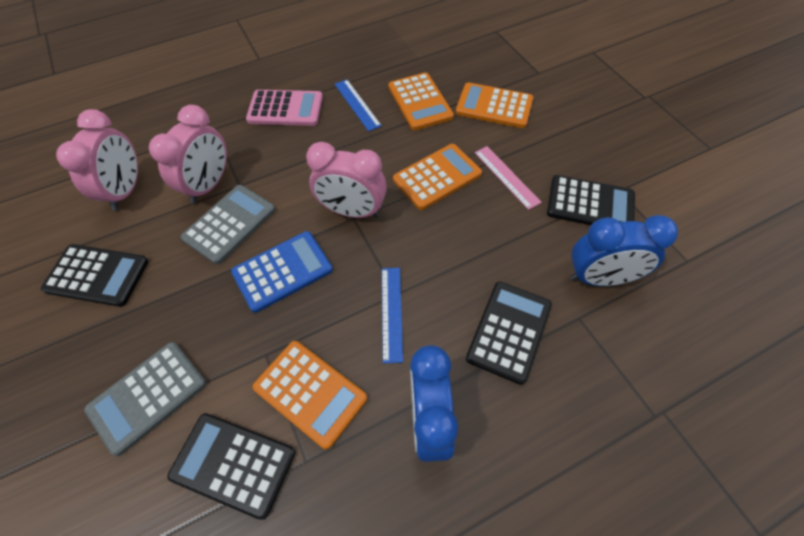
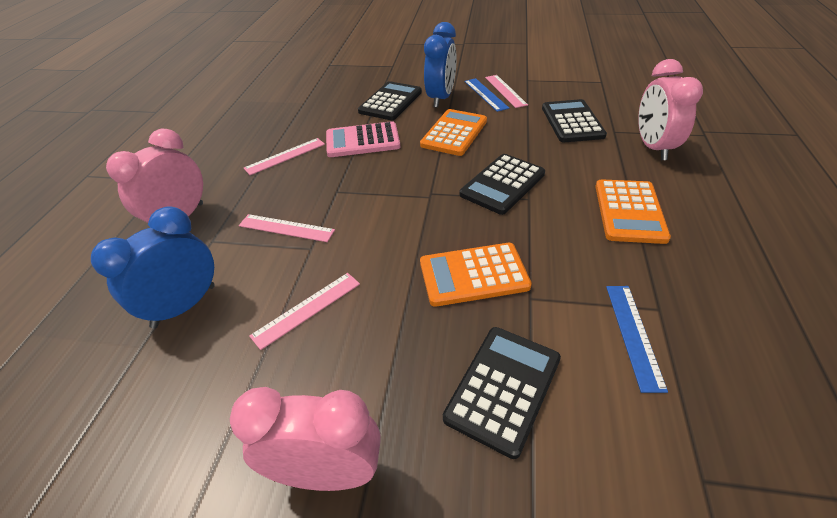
blue calculator: [231,231,333,313] = 1 -> none = 0
grey calculator: [84,342,206,456] [181,185,275,264] = 2 -> none = 0
orange calculator: [253,341,367,450] [388,72,454,130] [393,144,482,210] [456,82,533,128] = 4 -> [420,109,487,156] [420,243,532,307] [595,179,671,244] = 3
pink ruler: [475,146,542,210] = 1 -> [239,214,335,242] [244,138,325,175] [249,273,360,350] [485,75,528,108] = 4

